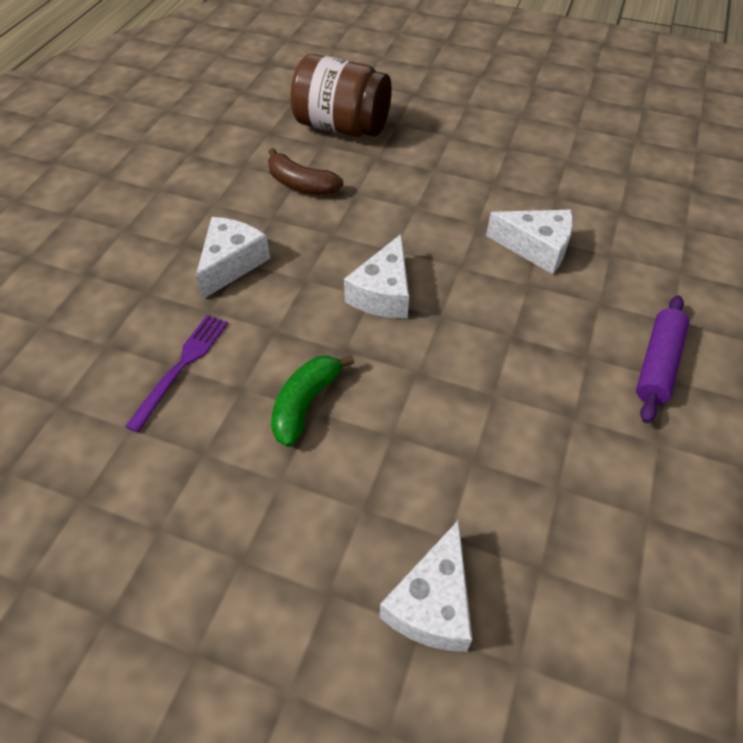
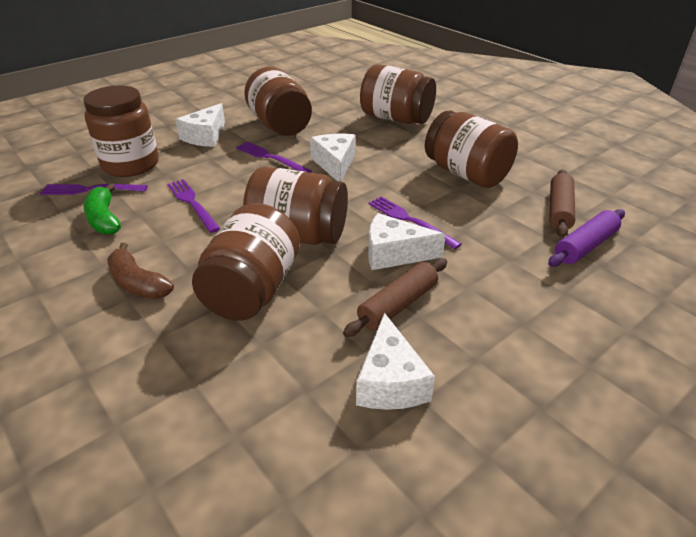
brown jar: [290,54,392,137] = 1 -> [83,86,159,177] [192,203,300,321] [243,167,348,245] [244,67,312,136] [360,64,436,124] [425,110,518,188] = 6
brown rolling pin: none = 0 -> [343,258,447,337] [549,169,575,238] = 2
purple fork: [125,315,228,433] = 1 -> [40,184,148,195] [167,179,221,233] [236,142,312,173] [368,196,462,249] = 4

